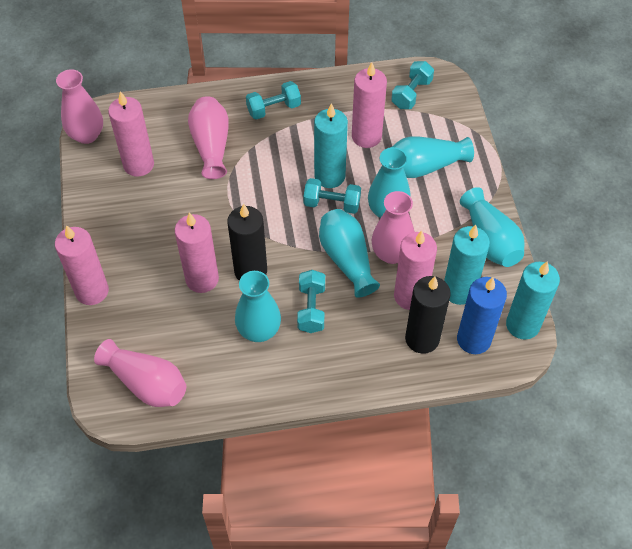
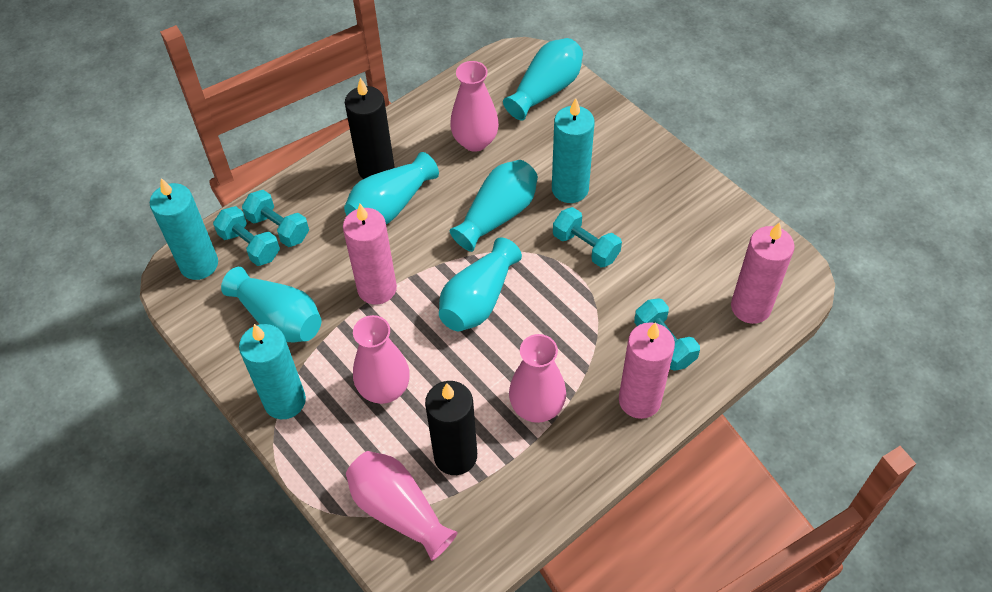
blue candle: [457,277,507,354] = 1 -> none = 0
pink candle: [55,225,109,305] [108,91,154,177] [175,212,219,293] [352,62,387,148] [394,231,437,310] = 5 -> [343,204,397,305] [619,322,675,419] [731,222,795,324] = 3

